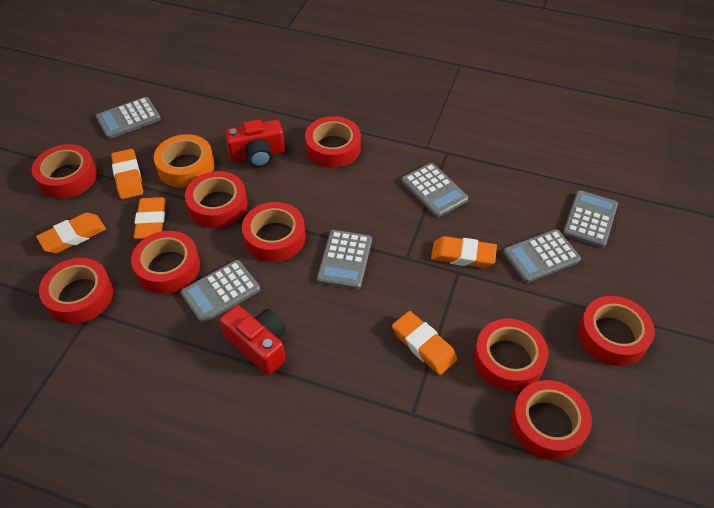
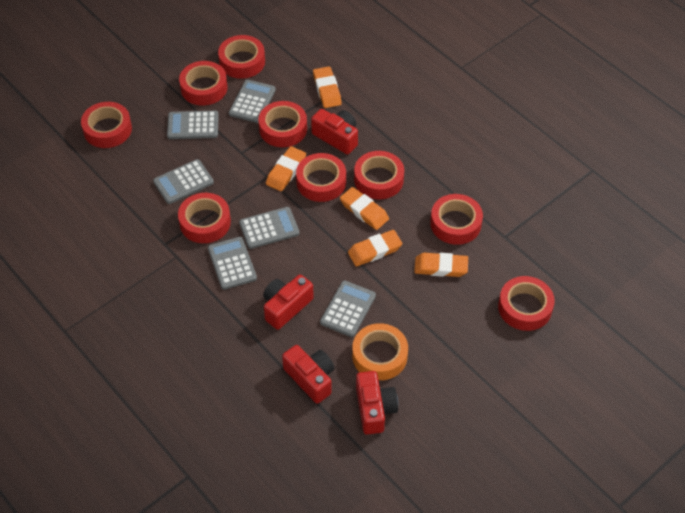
red camera: [220,305,286,375] [225,120,285,168] = 2 -> [263,274,314,330] [282,345,334,404] [311,109,358,155] [356,371,398,435] = 4

